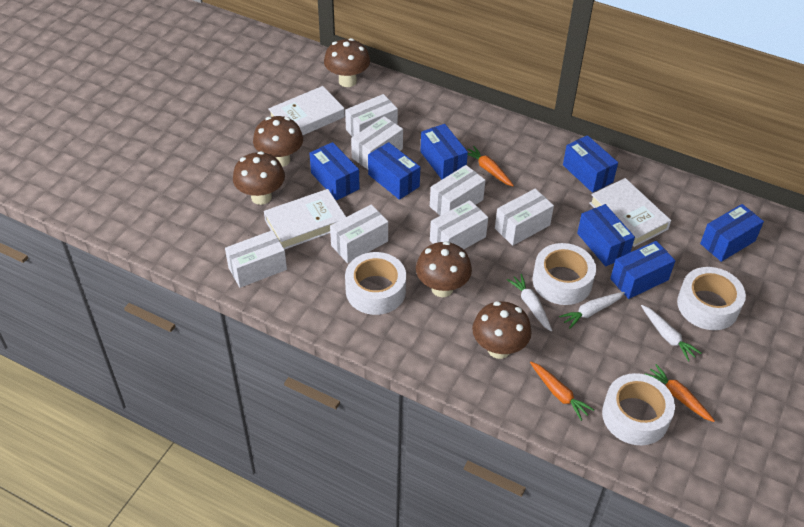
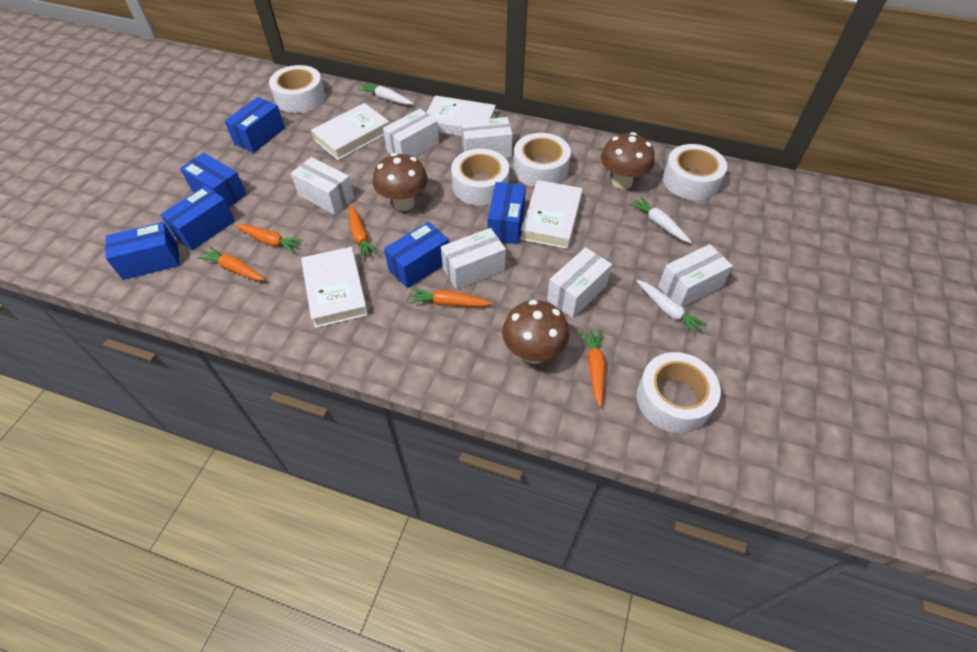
blue box: [310,142,360,200] [368,142,420,200] [420,124,468,179] [563,135,618,193] [577,204,635,266] [610,241,675,299] [700,204,764,262] = 7 -> [105,222,180,280] [160,186,235,250] [180,153,247,207] [225,97,285,153] [384,222,449,288] [488,182,526,244] = 6
brown mushroom: [233,151,285,205] [253,116,303,167] [324,38,370,87] [416,241,472,297] [472,301,532,359] = 5 -> [373,153,428,211] [502,300,569,364] [601,132,655,189] = 3
orange carrot: [468,146,514,186] [530,362,594,421] [645,364,715,422] = 3 -> [198,246,266,281] [235,224,303,253] [349,205,378,259] [410,288,492,307] [582,330,605,407] = 5
white book: [264,189,346,249] [268,86,345,135] [589,178,671,247] = 3 -> [301,247,368,328] [311,103,389,160] [426,95,496,136] [520,180,583,249] = 4
white box: [225,230,287,288] [330,204,388,263] [345,94,398,137] [351,116,403,169] [430,165,485,216] [430,200,488,250] [495,189,554,246] = 7 -> [291,157,354,215] [383,109,439,157] [441,228,506,290] [461,117,513,158] [547,247,612,318] [658,244,733,307] = 6
white tape: [345,252,406,315] [533,243,596,305] [602,373,675,445] [677,267,746,330] = 4 -> [269,65,325,113] [451,149,509,205] [513,133,571,187] [636,352,721,433] [663,144,727,200] = 5

